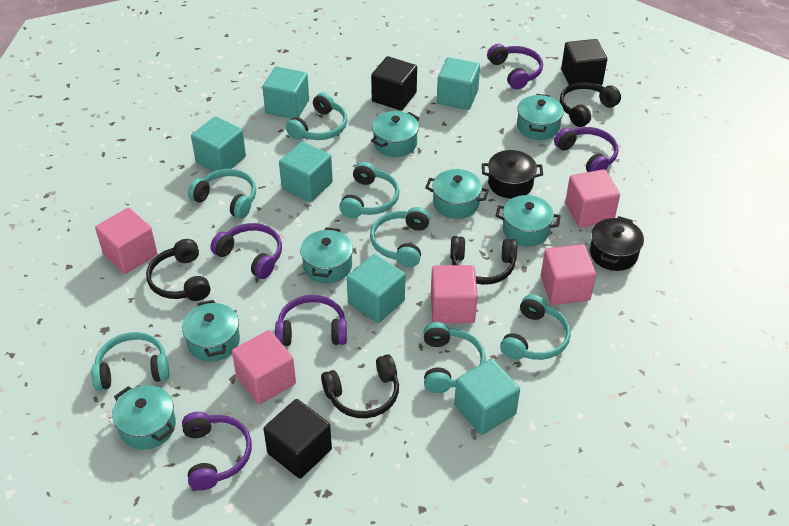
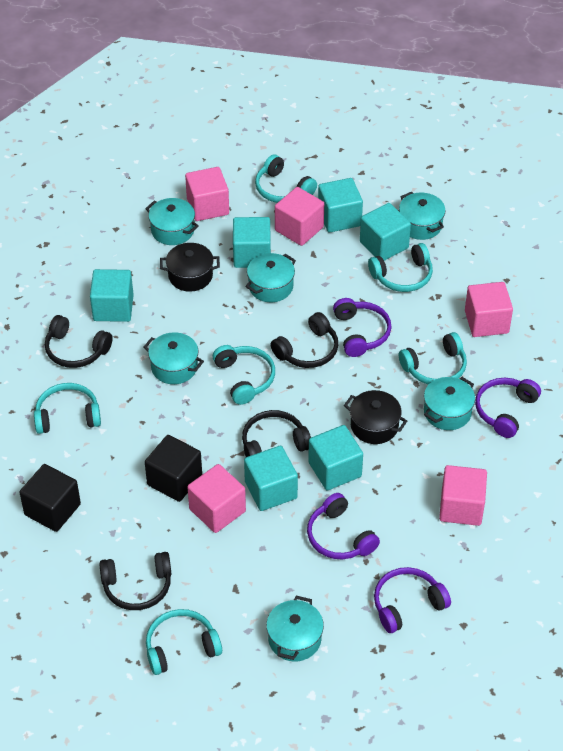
black cube: [263,399,332,479] [371,56,417,111] [561,39,607,85] = 3 -> [20,464,81,532] [145,435,202,502] = 2
purple headphones: [182,412,252,490] [210,223,282,279] [275,295,347,346] [487,44,543,90] [554,127,619,172] = 5 -> [307,493,380,559] [333,298,392,357] [374,567,451,633] [475,378,541,438] = 4
turquoise headphones: [91,332,169,391] [188,169,256,219] [286,92,347,140] [339,162,400,218] [370,207,430,267] [424,322,486,393] [500,294,571,360] = 7 -> [34,383,101,434] [146,609,222,675] [213,345,275,405] [255,154,317,203] [368,243,433,292] [399,332,467,385] = 6
turquoise pot: [112,385,176,450] [182,300,240,362] [300,227,353,284] [371,111,419,157] [425,169,489,219] [496,195,561,247] [517,94,564,140] = 7 -> [144,332,204,384] [145,198,199,245] [245,253,296,302] [266,596,324,662] [399,192,446,240] [424,377,475,430] = 6

